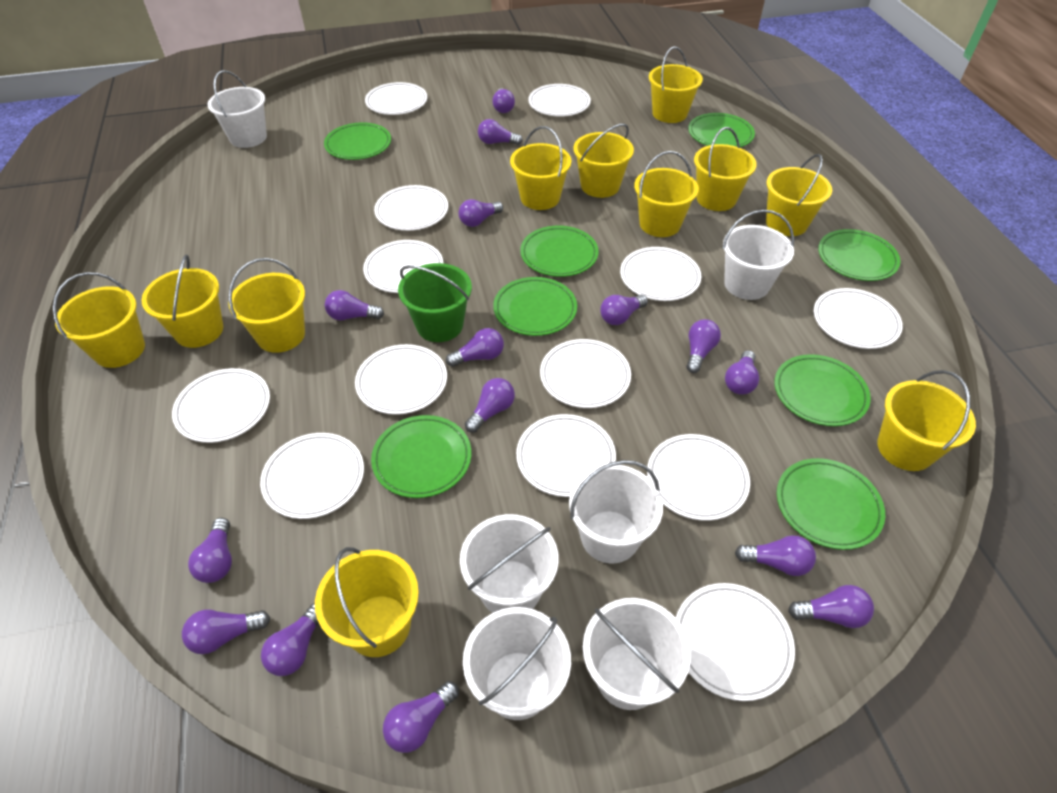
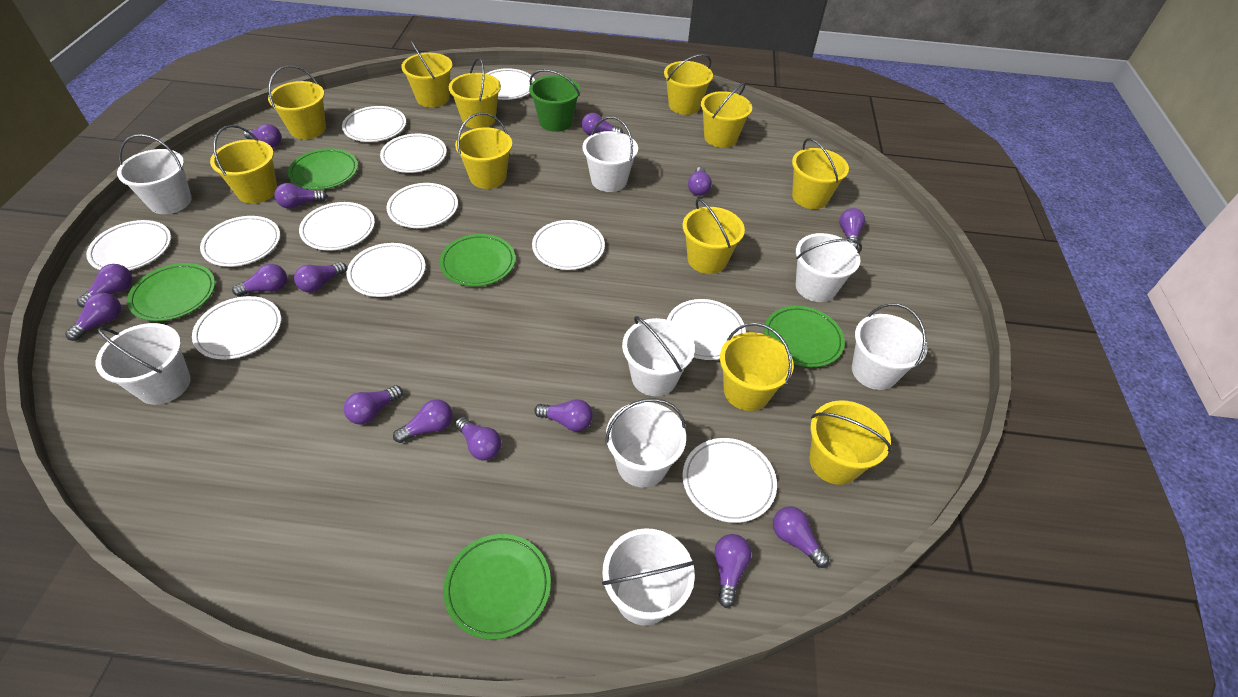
green plate: [324,122,391,160] [371,415,471,498] [493,277,577,336] [520,226,599,277] [688,113,755,147] [774,354,871,426] [777,458,885,550] [818,229,900,281] = 8 -> [127,263,215,321] [288,148,358,190] [439,234,515,287] [443,534,551,640] [764,306,845,367] = 5
white bucket: [207,70,267,148] [460,514,559,613] [463,607,571,720] [569,460,663,564] [583,598,691,710] [722,209,794,300] = 6 -> [96,323,191,405] [117,134,192,214] [582,117,638,192] [602,528,695,626] [605,398,686,487] [622,316,695,396] [796,233,862,302] [852,303,928,390] = 8
white plate: [172,368,270,443] [260,433,364,519] [355,344,447,415] [363,240,444,293] [365,82,427,115] [374,185,448,231] [516,414,616,497] [528,84,591,117] [540,339,631,408] [620,247,701,301] [647,434,750,521] [676,583,795,701] [814,288,903,349] = 13 -> [86,220,171,270] [192,296,281,360] [200,216,280,267] [299,202,375,251] [342,106,406,142] [347,243,425,297] [380,134,447,173] [386,183,458,228] [486,68,535,100] [532,220,605,270] [667,299,746,360] [682,438,777,523] = 12

